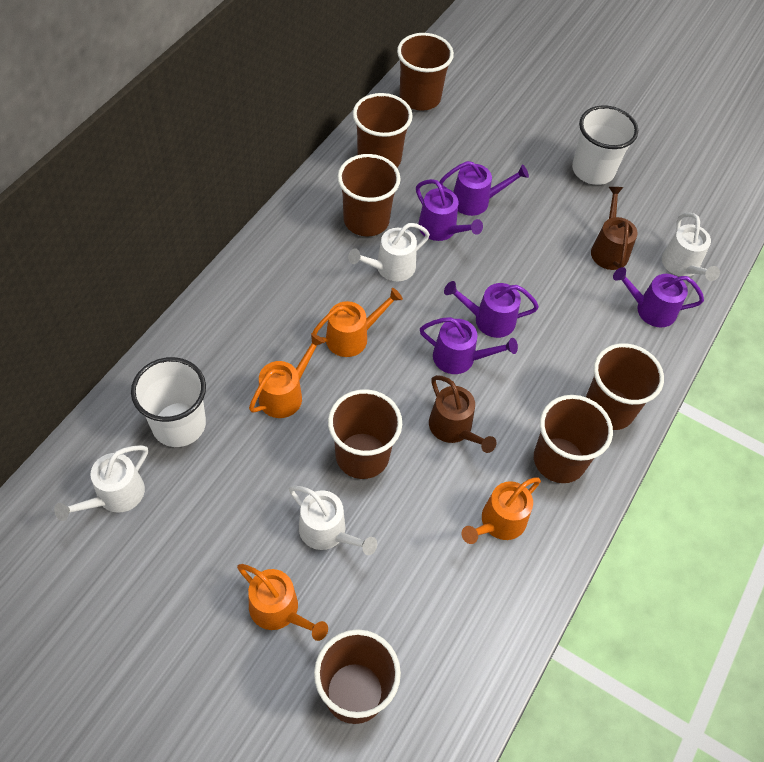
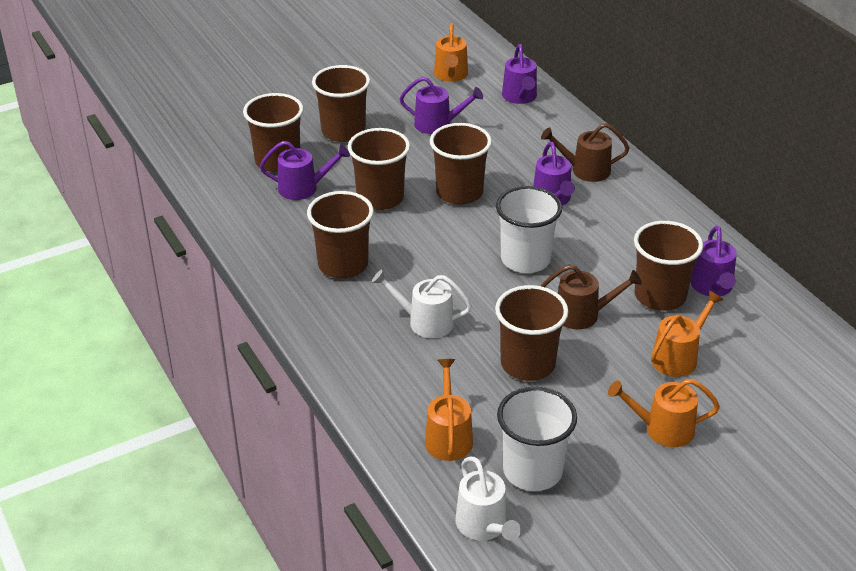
white watering can: [54,445,148,521] [289,486,377,555] [348,223,430,281] [662,213,720,281] = 4 -> [372,269,472,338] [455,457,521,541] = 2

